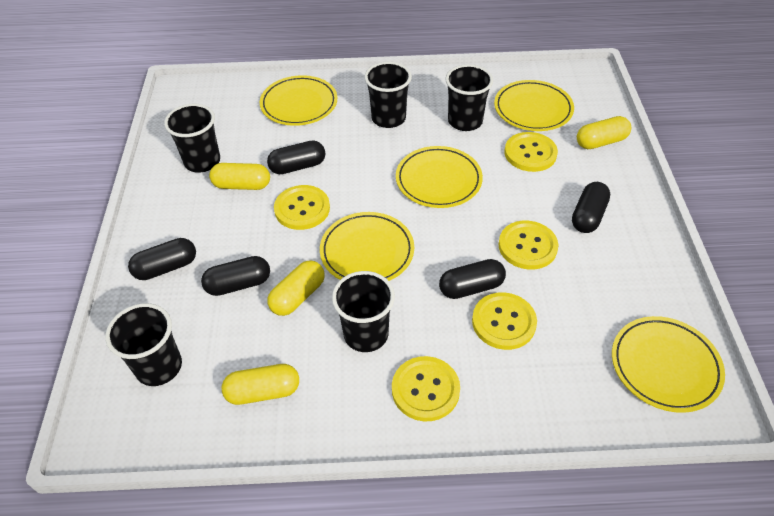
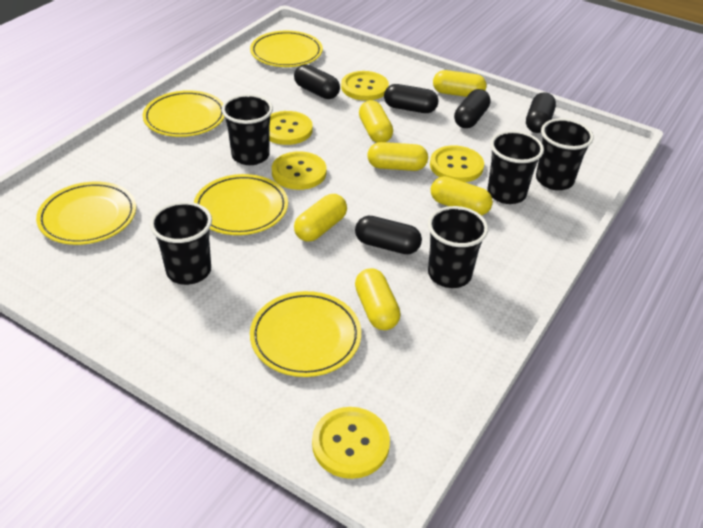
yellow capsule: [209,163,270,190] [222,364,299,405] [267,260,325,316] [577,116,631,149] = 4 -> [294,194,347,242] [355,268,401,330] [359,100,393,142] [367,142,428,171] [431,176,493,215] [433,70,486,97] = 6

